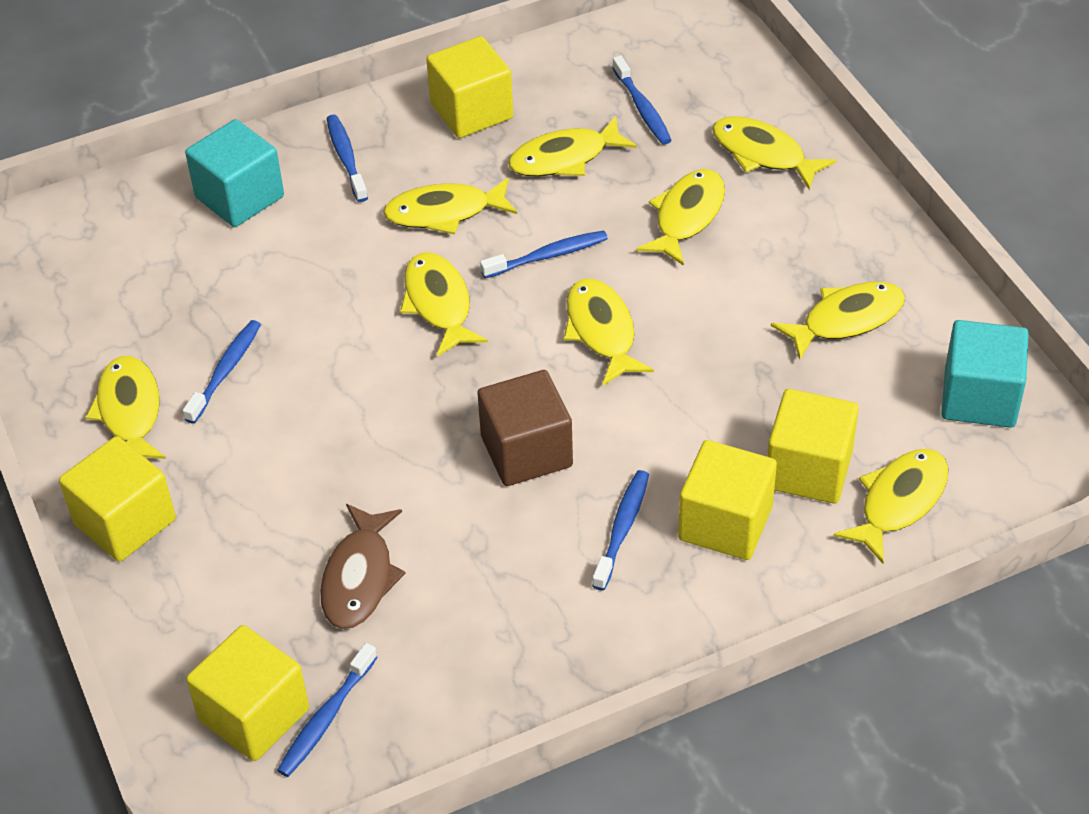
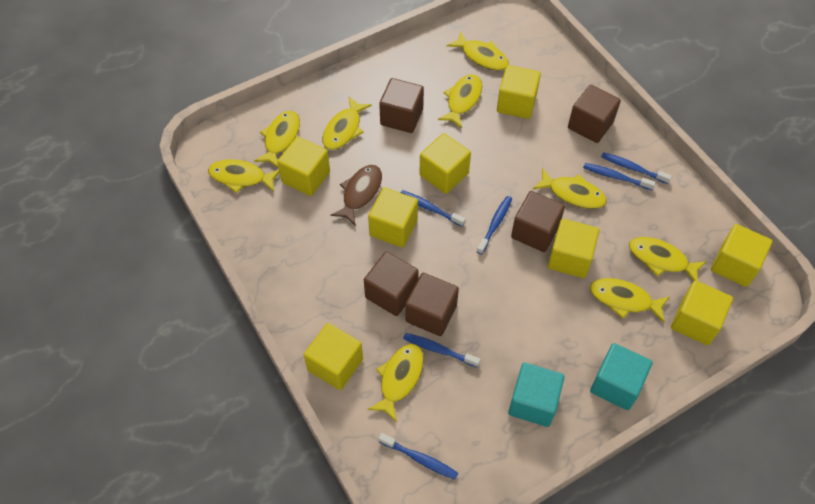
brown cube: [477,370,573,486] = 1 -> [364,251,419,316] [379,78,424,133] [405,273,459,336] [511,191,565,252] [568,85,621,143] = 5
yellow cube: [59,436,176,562] [186,625,309,761] [426,36,513,138] [678,440,777,560] [767,389,859,503] = 5 -> [277,136,330,196] [304,323,363,390] [368,188,418,248] [420,133,471,194] [497,65,541,119] [548,219,599,278] [671,280,733,345] [711,224,772,287] = 8

